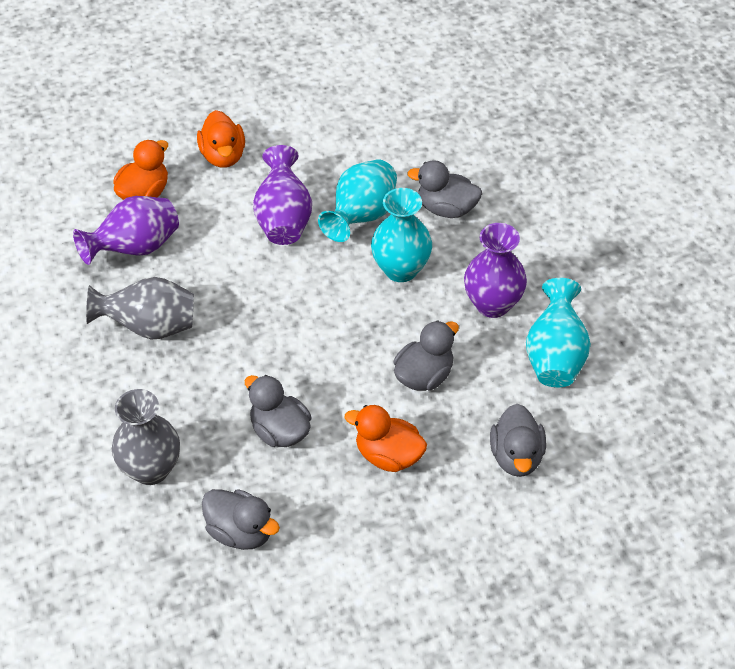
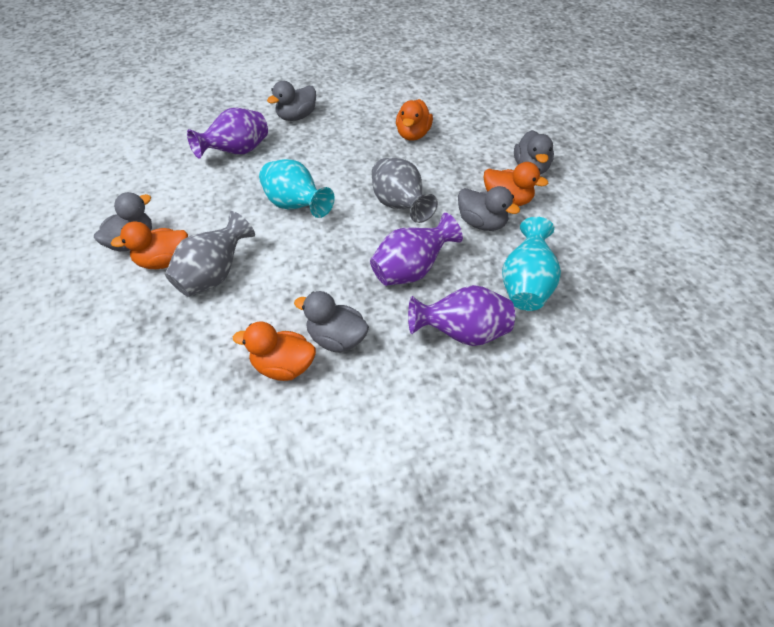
orange duck: [113,140,168,200] [197,110,245,168] [345,405,427,472] = 3 -> [111,221,188,269] [233,322,316,381] [396,99,433,141] [484,162,548,206] = 4
turquoise vase: [318,159,397,242] [371,188,432,282] [526,278,591,387] = 3 -> [259,159,335,218] [502,217,561,311] = 2

